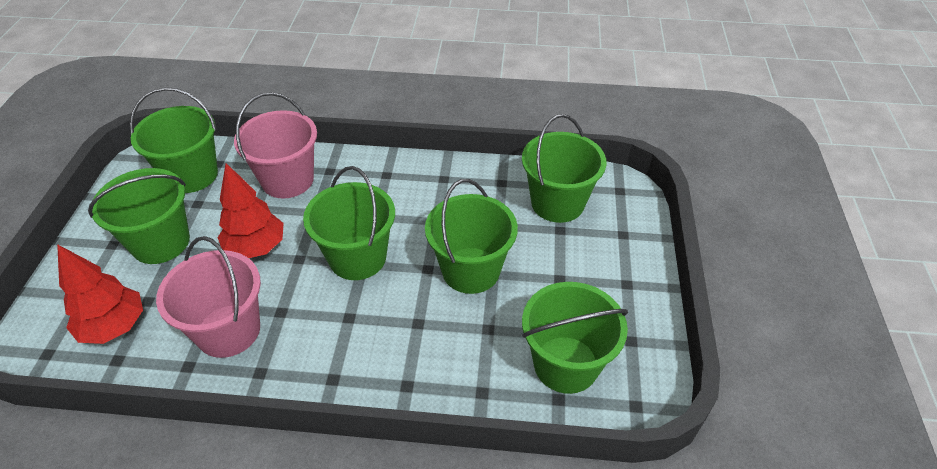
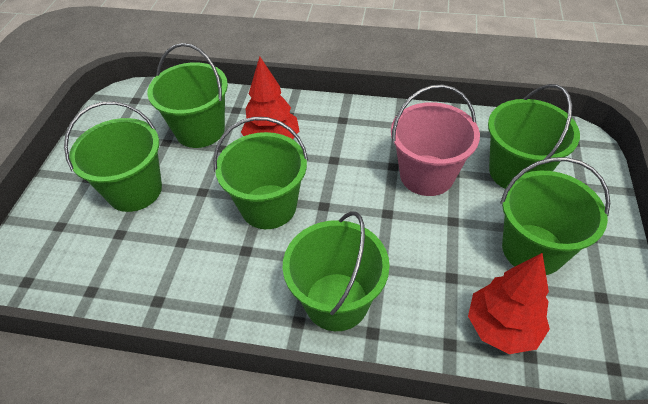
pink bucket: [156,236,261,358] [234,92,317,198] = 2 -> [391,84,480,196] = 1

